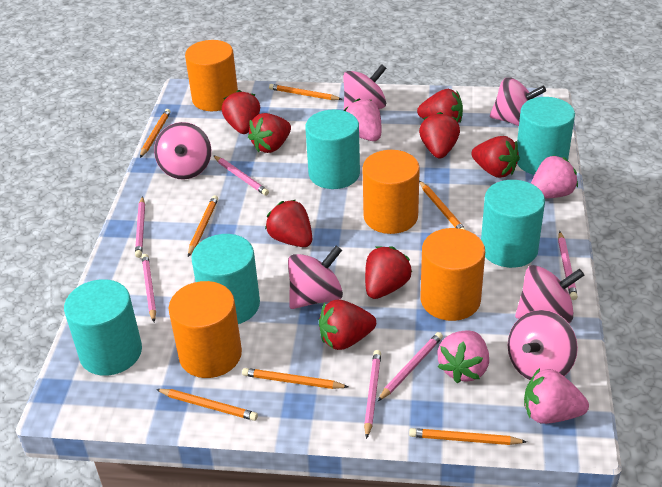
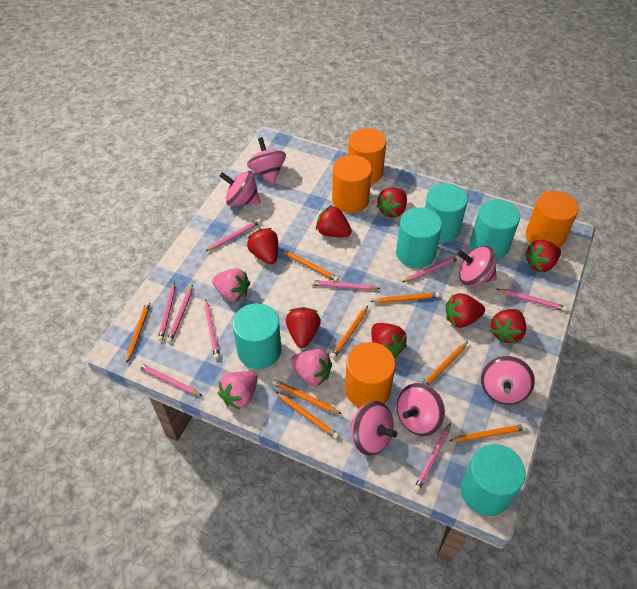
orange pencil: [140,109,171,158] [156,389,258,421] [188,195,218,257] [242,368,348,389] [269,84,342,100] [409,428,527,445] [419,181,466,230] = 7 -> [126,302,151,363] [272,379,342,414] [276,392,339,439] [282,250,339,282] [330,306,368,359] [370,292,440,303] [423,342,468,385] [449,424,527,442] = 8
pink pencil: [135,196,145,258] [142,254,156,322] [213,155,269,196] [364,350,381,439] [378,332,443,401] [558,231,578,300] = 6 -> [138,363,202,396] [158,282,175,342] [167,285,193,343] [205,299,220,359] [206,219,261,251] [311,280,380,290] [402,255,460,282] [414,423,451,492] [497,289,568,311] = 9
pink strawberry: [344,98,381,141] [437,330,489,383] [524,368,589,424] [531,155,578,199] = 4 -> [212,269,250,302] [218,371,258,409] [290,349,332,386] = 3

